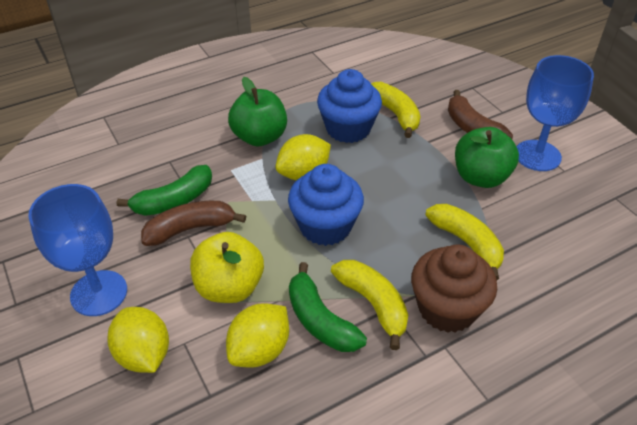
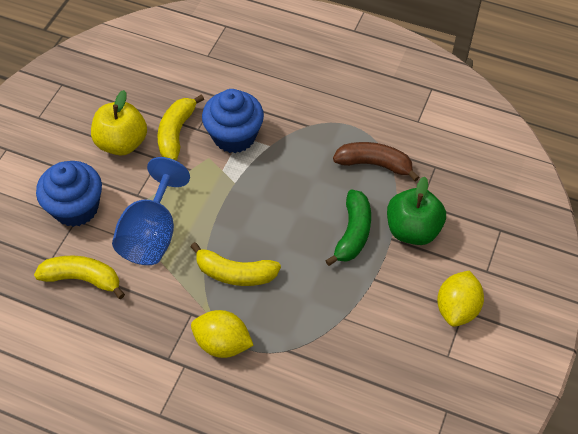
blue goblet: [28,184,127,316] [516,55,594,171] = 2 -> [112,157,190,265] = 1
brown banana: [141,201,246,246] [448,90,513,139] = 2 -> [333,142,419,181] = 1
brown cupcake: [411,244,497,333] = 1 -> none = 0
green apple: [228,77,287,147] [455,127,519,188] = 2 -> [387,177,446,245] = 1
green banana: [117,165,212,216] [289,262,367,352] = 2 -> [325,190,371,266] = 1
yellow lemon: [107,307,169,373] [226,303,289,367] [276,134,331,180] = 3 -> [191,310,254,358] [437,271,484,327] = 2

